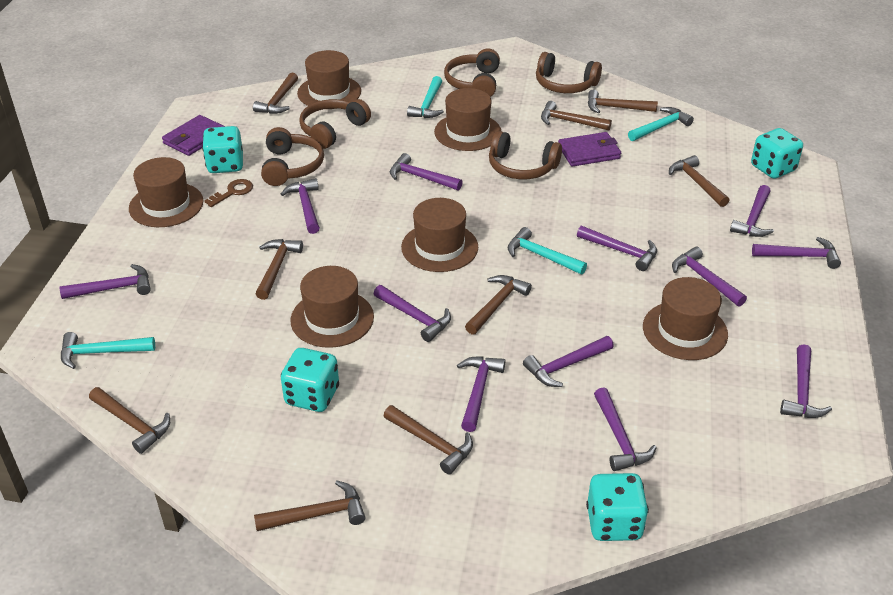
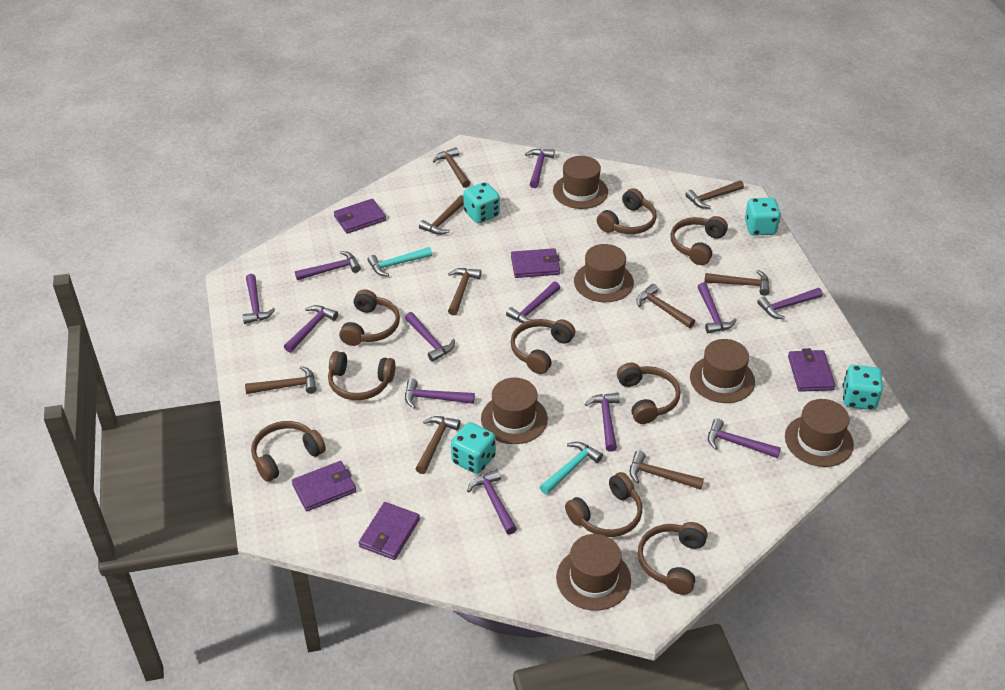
brown headphones: [261,127,324,186] [299,99,371,149] [444,48,500,97] [489,131,562,180] [536,52,602,93] = 5 -> [251,421,326,482] [328,351,396,400] [339,289,400,346] [510,319,575,374] [565,472,642,537] [597,188,657,234] [617,362,681,424] [638,522,708,595] [671,216,728,265] = 9
brown key: [204,179,253,207] = 1 -> none = 0
purple wallet: [162,115,225,156] [558,132,621,167] = 2 -> [292,461,356,511] [334,199,386,234] [359,502,420,560] [511,248,560,278] [788,348,835,392] = 5
turquoise hammer: [61,332,155,369] [407,76,444,118] [508,227,587,274] [628,107,694,141] = 4 -> [367,247,432,277] [540,442,603,495] = 2

